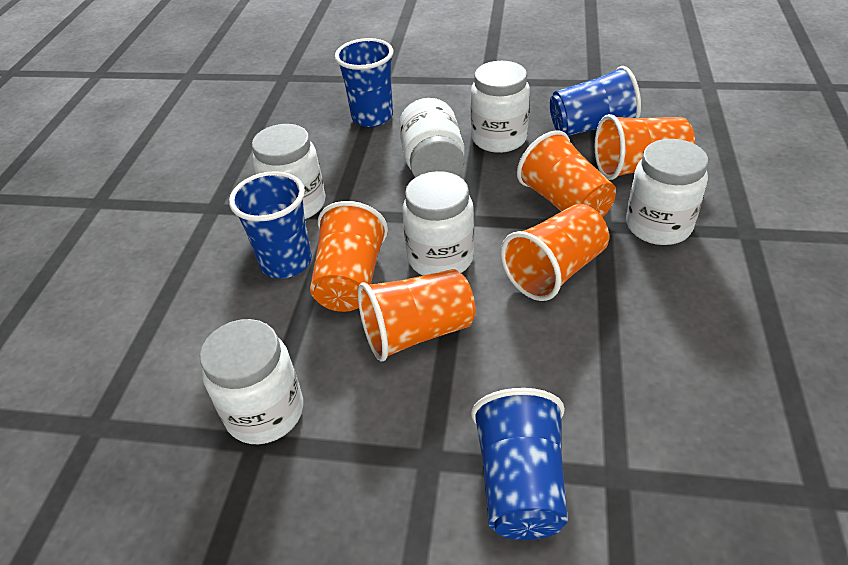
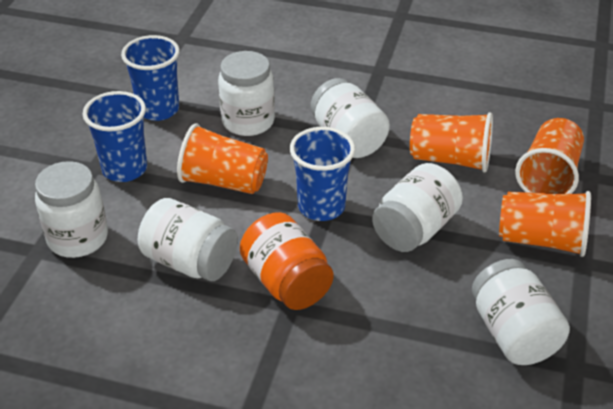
blue cup: [229,171,312,279] [335,38,393,127] [471,388,568,540] [550,66,641,136] = 4 -> [82,91,147,182] [121,35,180,121] [290,127,355,221] = 3
orange cup: [310,201,388,312] [358,269,475,361] [501,204,609,301] [517,130,616,217] [595,114,695,180] = 5 -> [177,124,268,194] [410,112,493,172] [499,191,591,257] [515,118,584,194] = 4
orange jar: none = 0 -> [240,212,334,310] = 1

